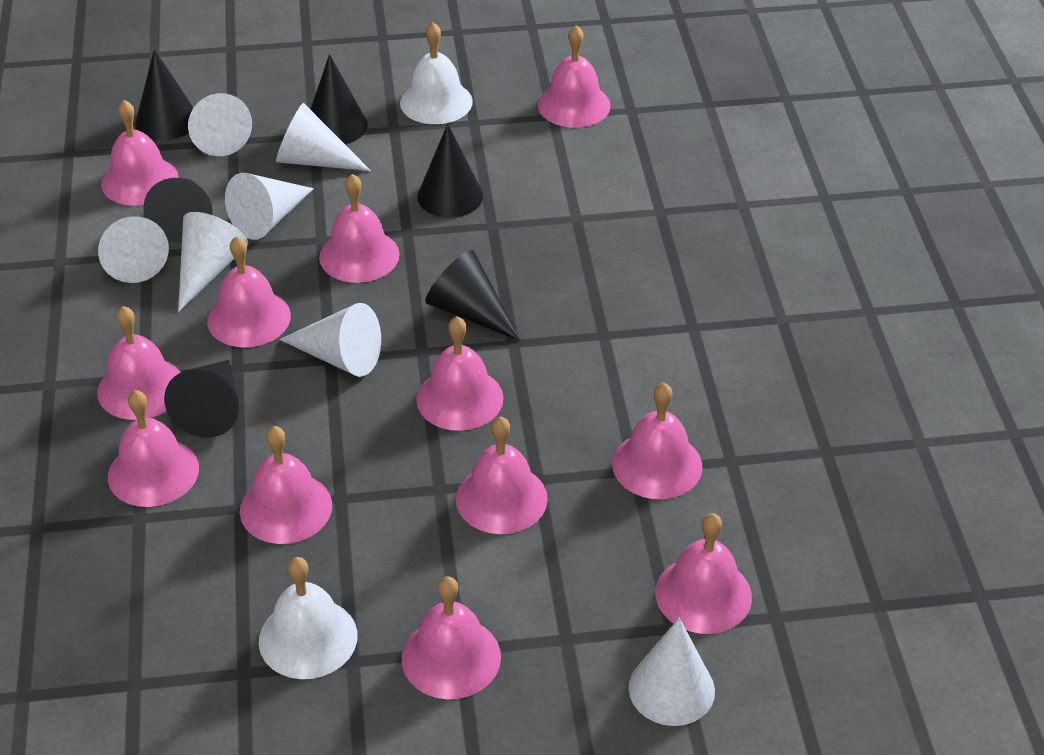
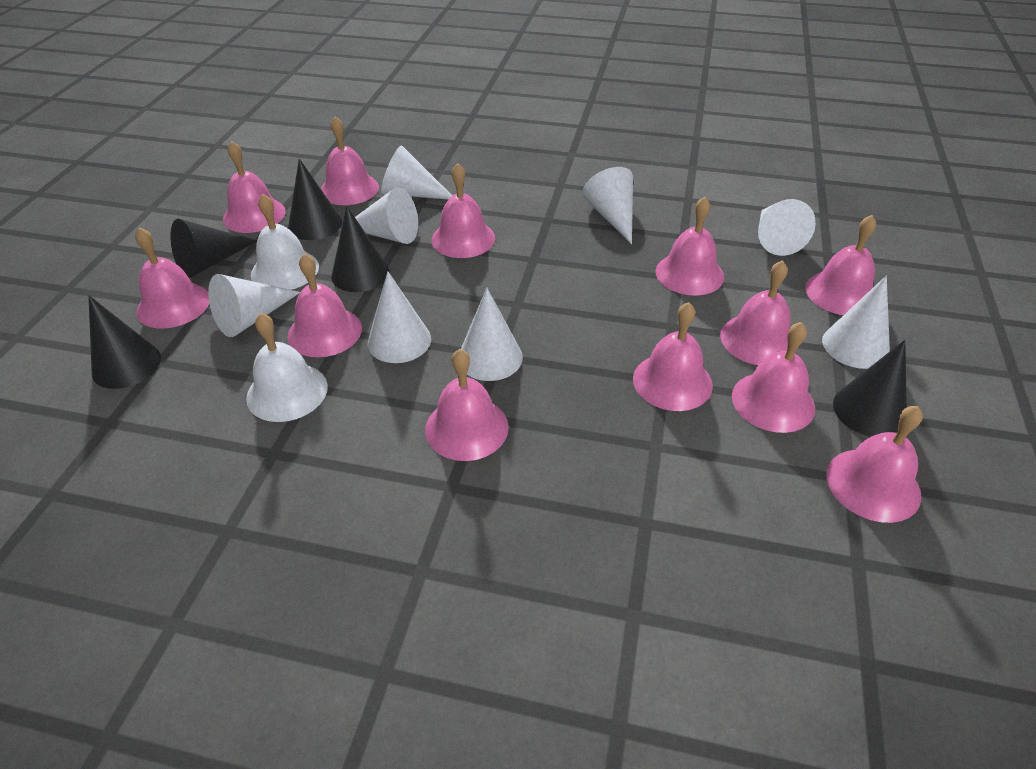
black cone: [135,49,194,141] [143,178,213,242] [164,360,239,438] [310,54,368,144] [417,124,483,218] [425,250,521,341] = 6 -> [89,296,161,389] [170,219,257,278] [288,158,342,240] [331,206,389,292] [833,340,907,437] = 5
white cone: [98,216,169,283] [178,212,248,312] [188,93,252,156] [225,173,314,240] [276,103,371,171] [279,303,381,377] [629,618,715,726] = 7 -> [208,274,300,337] [355,187,418,244] [368,271,431,363] [381,145,452,200] [461,288,523,381] [582,167,633,244] [758,199,816,256] [822,276,890,369] = 8

